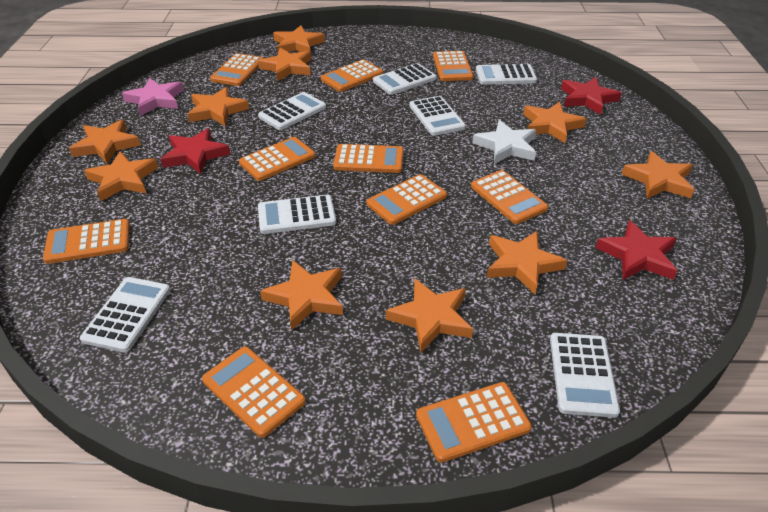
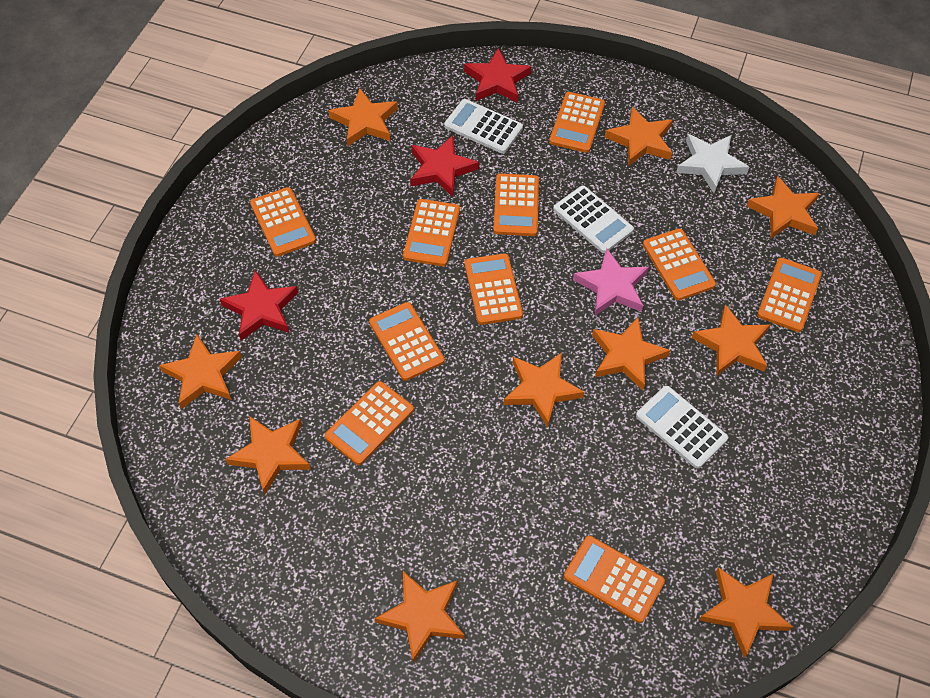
white calculator: [80,277,171,352] [258,92,326,130] [258,195,336,234] [373,63,436,95] [409,96,466,136] [476,64,537,85] [550,333,620,418] = 7 -> [444,99,523,154] [553,186,634,253] [636,386,728,469] = 3

